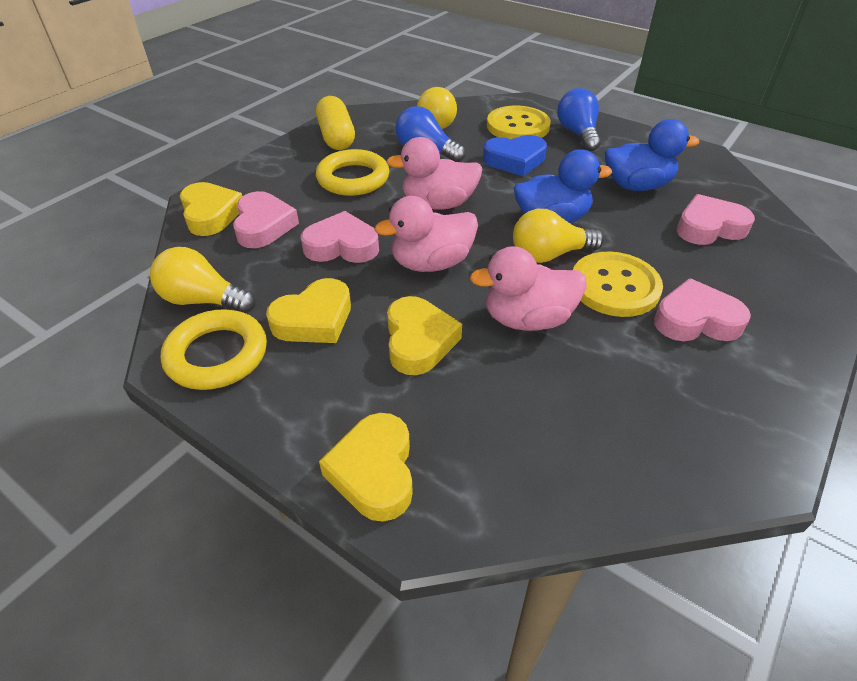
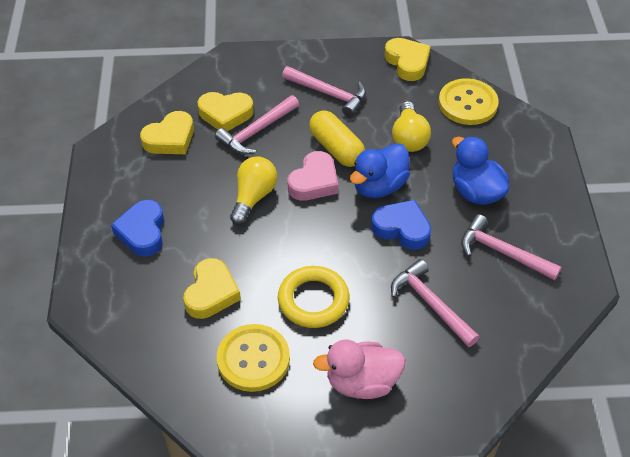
blue heart: [483,135,547,176] = 1 -> [111,200,164,257] [371,200,431,250] = 2
blue light bulb: [396,106,465,162] [557,88,601,152] = 2 -> none = 0
pink duck: [375,196,478,272] [386,137,483,210] [470,246,586,331] = 3 -> [313,340,406,399] = 1
pink hammer: none = 0 -> [215,95,299,154] [282,66,366,117] [391,259,480,347] [461,214,561,281] = 4
pink heart: [233,191,299,248] [301,211,379,263] [654,278,751,341] [677,194,755,245] = 4 -> [288,151,338,201] = 1
yellow light bulb: [150,247,255,313] [417,87,457,129] [513,209,604,263] = 3 -> [230,157,277,225] [392,101,431,152] = 2
yellow ring: [161,309,267,390] [316,149,389,196] = 2 -> [278,266,350,328] = 1

